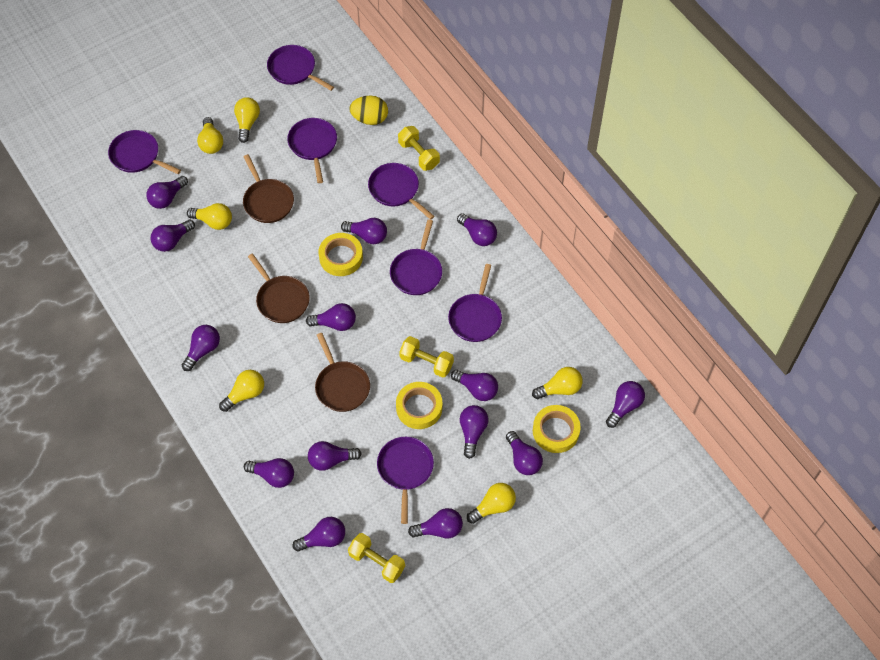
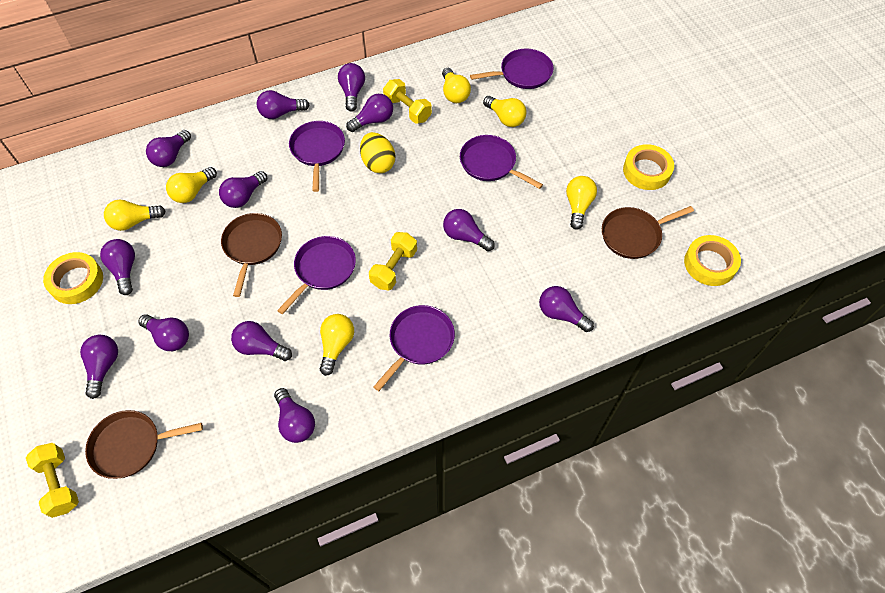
purple light bulb: [146,176,188,209] [150,220,195,252] [182,325,220,371] [244,458,294,488] [292,517,345,552] [306,303,356,331] [308,441,362,471] [341,218,387,244] [408,508,463,538] [451,370,498,401] [457,213,497,246] [460,405,489,459] [506,431,543,475] [606,381,645,428] = 14 -> [80,335,118,399] [100,239,135,295] [138,314,189,351] [146,130,191,167] [219,171,267,208] [231,321,292,361] [257,90,310,119] [274,388,315,443] [338,63,365,112] [346,94,393,132] [443,209,495,251] [539,286,594,332] = 12
purple pan: [108,130,181,174] [267,45,334,91] [287,118,337,183] [368,163,434,220] [377,437,434,524] [390,220,442,295] [448,264,502,342] = 7 -> [277,236,356,314] [289,121,345,192] [373,305,455,391] [460,135,543,189] [470,49,554,89] = 5

